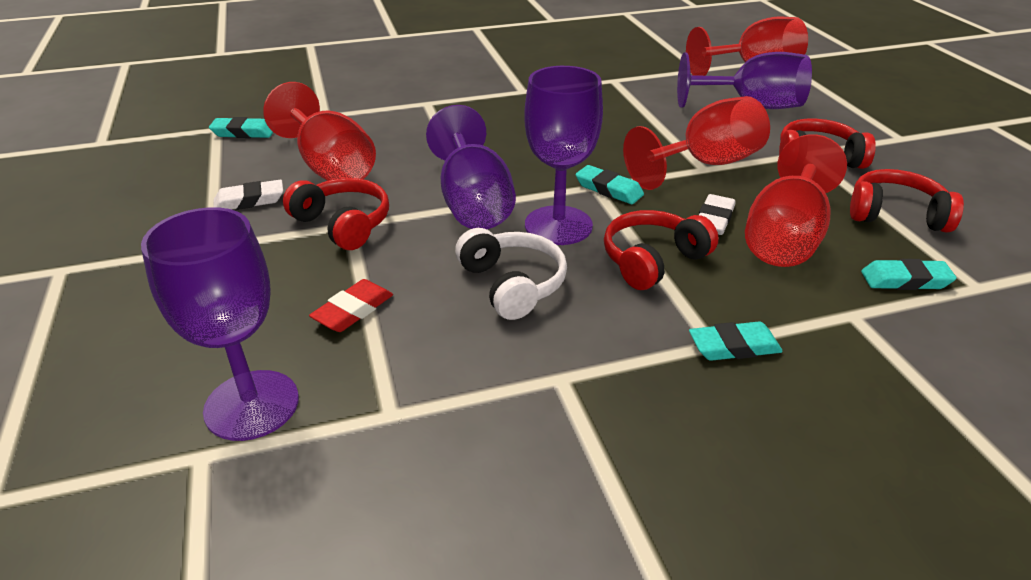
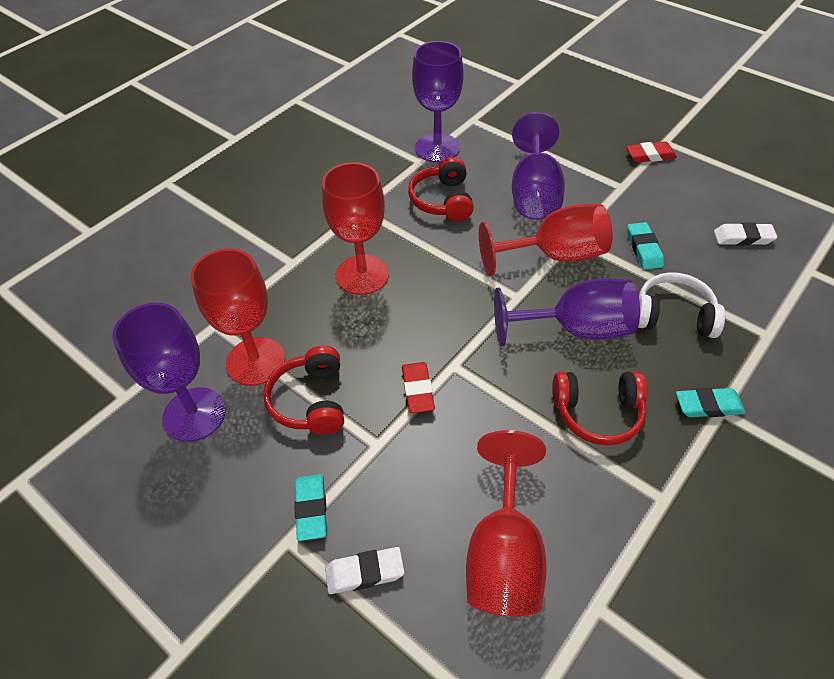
red eraser: [309,279,393,332] = 1 -> [402,362,435,413] [626,141,677,163] = 2
red headphones: [283,178,389,250] [604,210,718,290] [779,118,876,169] [850,169,964,233] = 4 -> [263,346,344,434] [408,157,474,221] [552,371,648,446] = 3
turquoise eraser: [209,117,273,138] [575,165,644,204] [689,322,783,361] [861,259,957,290] = 4 -> [294,474,327,541] [627,222,664,270] [676,388,745,417] = 3

